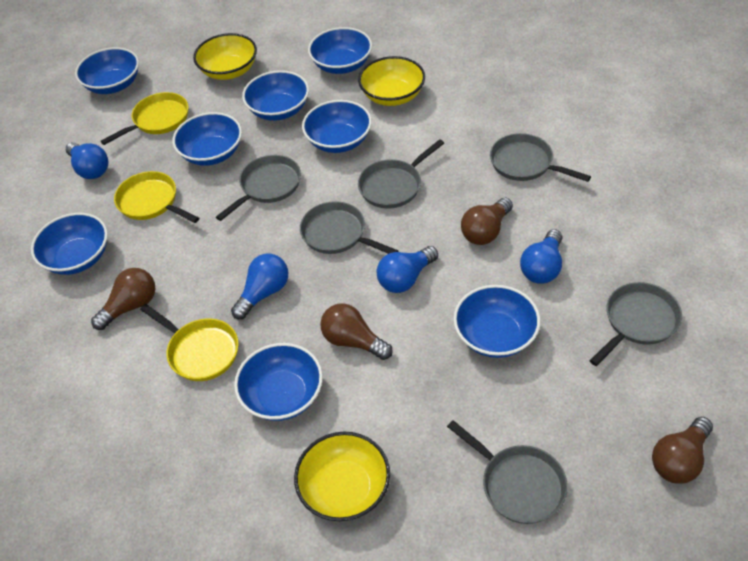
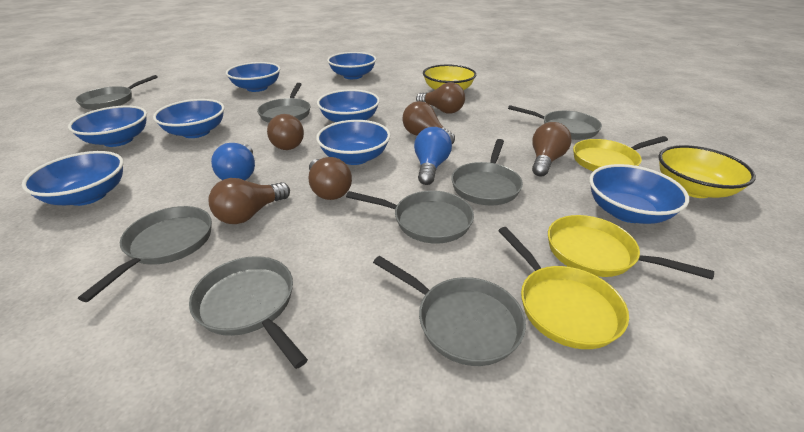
blue light bulb: [66,142,108,179] [231,254,288,319] [377,246,438,293] [520,229,562,284] = 4 -> [211,143,255,180] [414,127,452,185] = 2
brown light bulb: [91,268,156,330] [320,303,393,360] [461,197,513,245] [652,417,713,484] = 4 -> [209,178,290,224] [267,114,304,150] [309,157,352,200] [402,101,455,144] [416,82,465,114] [532,122,572,177] = 6
grey pan: [216,155,301,221] [300,201,398,254] [358,139,444,209] [447,420,568,524] [490,133,591,182] [590,282,682,366] = 6 -> [76,75,158,110] [78,206,212,302] [189,256,308,369] [257,83,310,123] [346,191,474,243] [373,256,526,366] [451,139,523,206] [508,105,602,140] = 8
yellow bowl: [193,33,257,80] [294,432,390,521] [358,56,425,106] = 3 -> [423,65,476,90] [659,145,756,198] = 2

